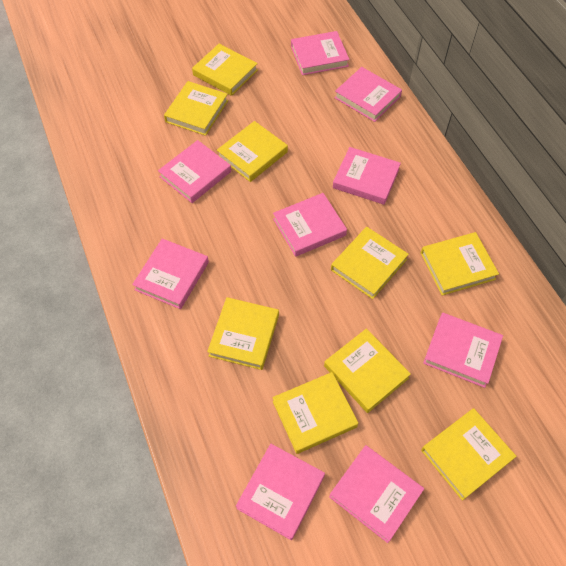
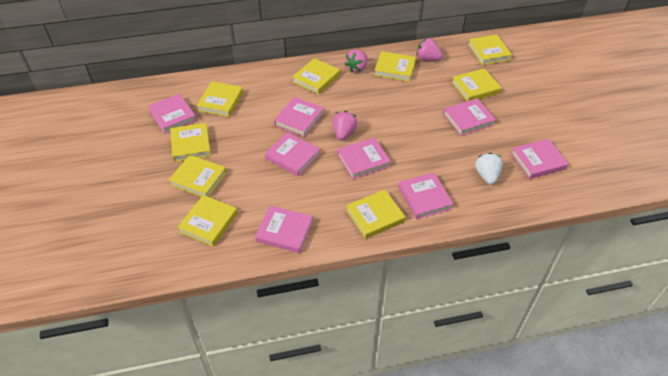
pink book: [132,238,209,309] [158,140,231,203] [236,444,325,540] [273,193,347,257] [291,31,350,75] [329,445,424,543] [333,147,401,205] [334,67,402,122] [423,313,503,388] = 9 -> [148,94,197,134] [255,206,313,253] [265,132,320,176] [274,97,324,137] [337,137,391,179] [399,173,453,220] [443,98,496,136] [511,139,569,179] = 8
pink strawberry: none = 0 -> [332,111,358,140] [344,50,367,73] [416,38,443,61] = 3
white strawberry: none = 0 -> [475,153,503,185] = 1

